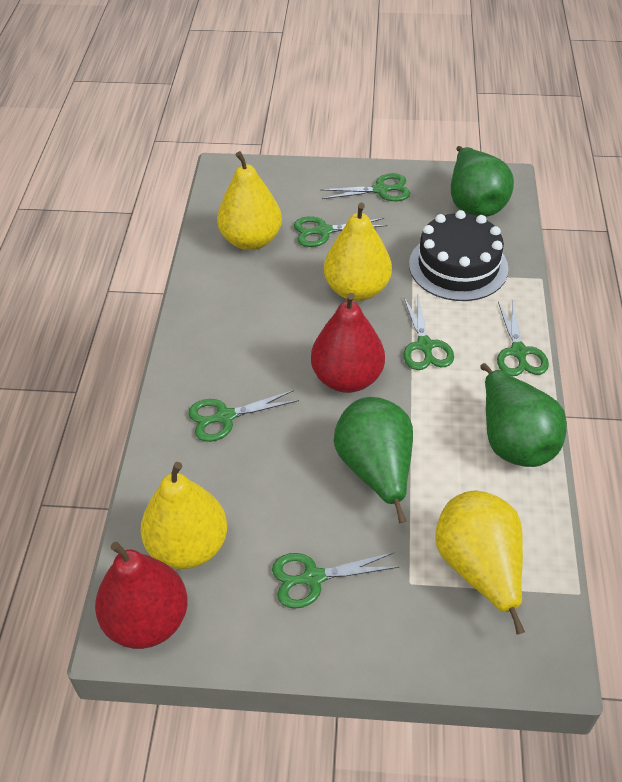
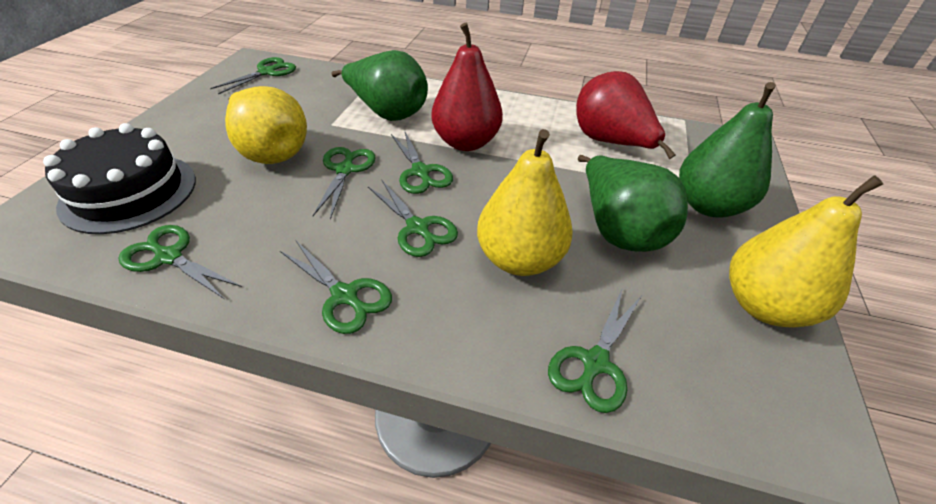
green scissors: [188,390,299,442] [272,552,399,609] [294,216,387,247] [320,173,410,201] [403,297,454,370] [497,300,549,376] = 6 -> [118,225,242,299] [210,57,296,94] [280,241,392,334] [313,147,376,219] [368,180,458,257] [391,130,453,194] [548,287,642,413] = 7
yellow pear: [141,462,227,569] [217,151,282,250] [324,203,392,301] [435,491,525,635] = 4 -> [225,86,307,164] [477,129,573,276] [729,176,883,328] = 3

